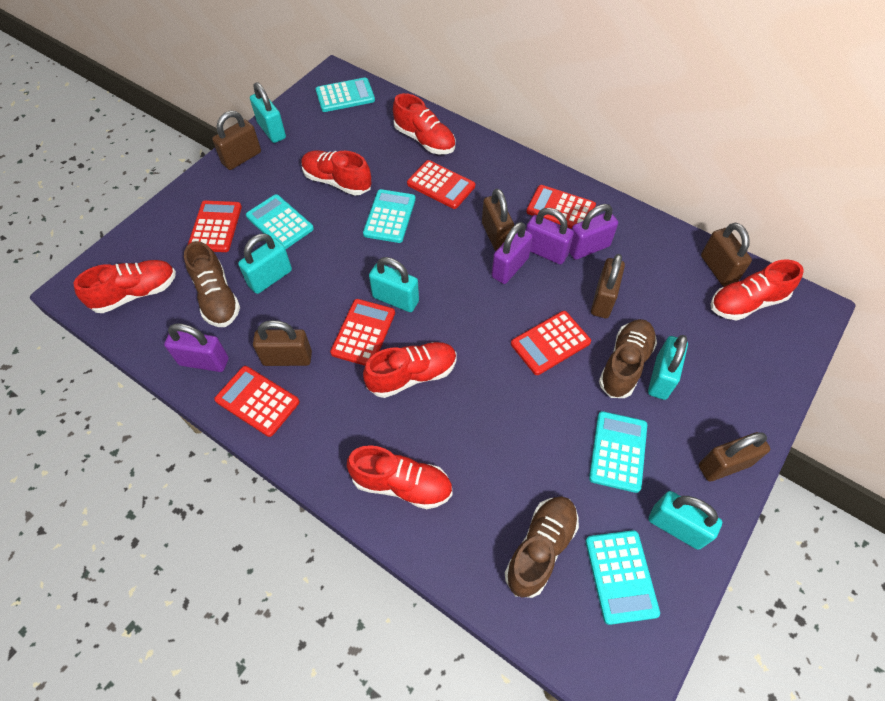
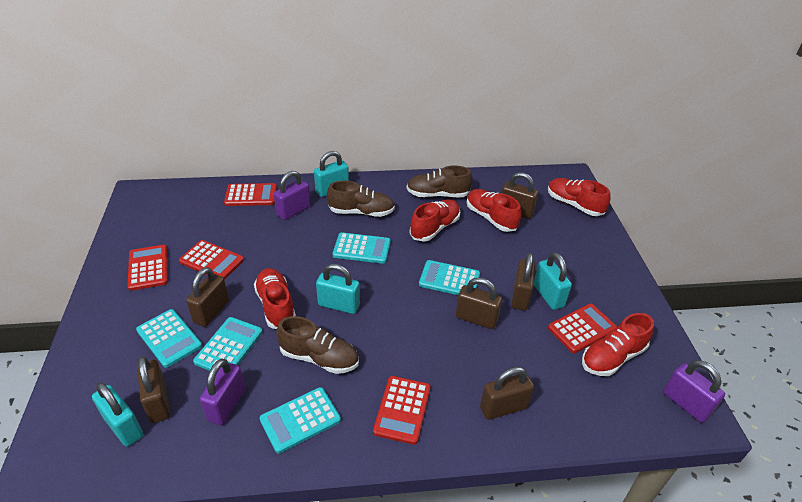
purple padlock: [164,323,229,372] [491,222,533,284] [526,208,574,265] [569,204,618,260] = 4 -> [200,359,245,425] [274,171,310,220] [663,360,725,423] = 3
red calculator: [187,201,242,252] [214,366,300,437] [330,299,395,366] [407,160,475,209] [511,311,591,375] [526,185,596,229] = 6 -> [127,245,168,291] [179,240,244,280] [224,183,277,206] [373,376,431,445] [548,304,617,353] = 5
red shoe: [74,260,176,313] [301,150,371,196] [347,445,453,509] [363,342,456,398] [393,93,455,154] [711,259,804,321] = 6 -> [254,268,296,329] [410,199,460,241] [467,189,521,232] [548,178,610,216] [582,313,654,376] = 5
turquoise padlock: [238,234,292,294] [250,82,286,143] [369,257,419,312] [648,335,688,400] [648,491,722,550] = 5 -> [92,382,143,447] [314,151,349,197] [316,264,360,314] [534,253,572,310] = 4

